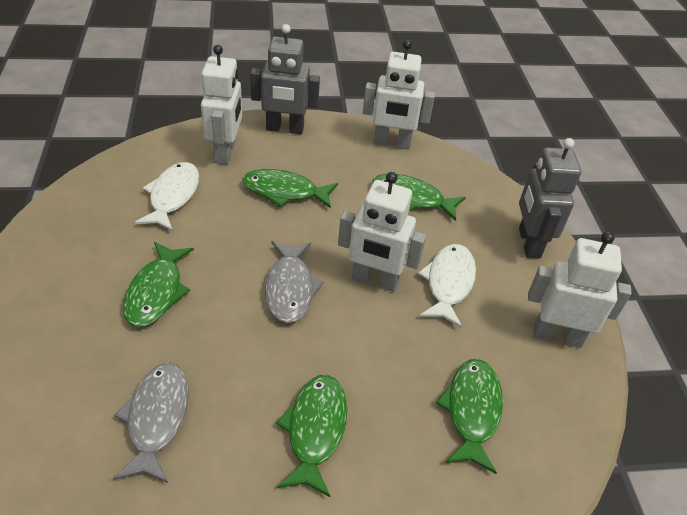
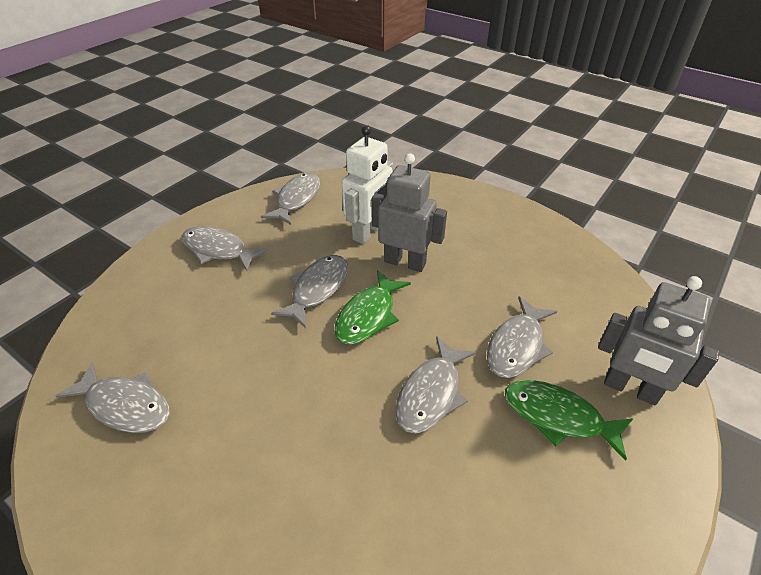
green fish: [123,242,194,327] [242,169,338,208] [276,375,347,497] [372,173,466,221] [436,359,503,474] = 5 -> [335,270,411,345] [505,380,634,461] = 2
grey fish: [113,362,189,483] [265,241,324,323] = 2 -> [56,362,169,433] [182,226,269,271] [261,173,320,225] [271,255,348,328] [396,336,476,433] [487,296,557,378] = 6
white fish: [134,162,199,231] [418,244,476,328] = 2 -> none = 0
white robot: [201,45,242,164] [338,172,426,292] [363,40,435,149] [528,232,632,348] = 4 -> [342,125,393,244] = 1

